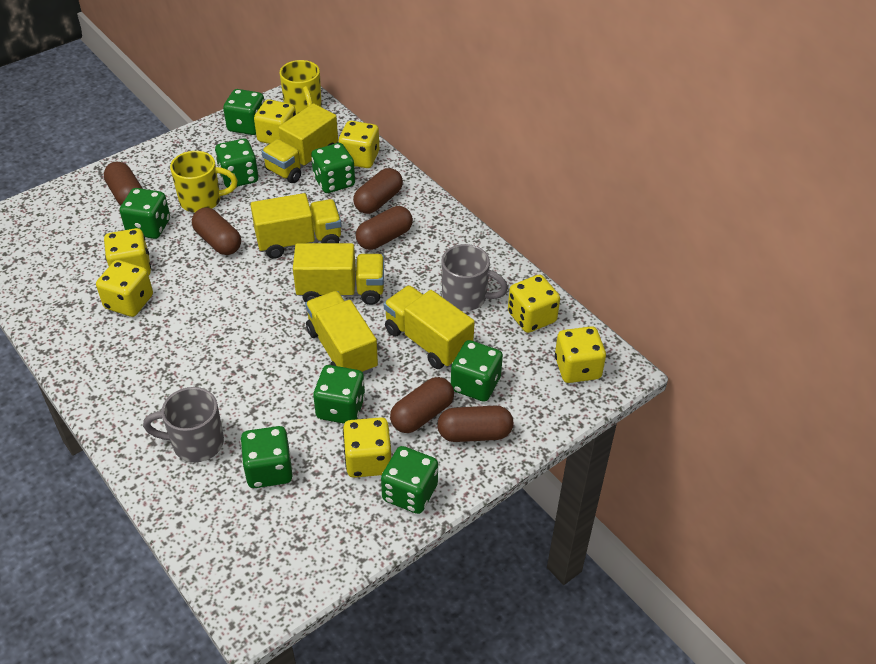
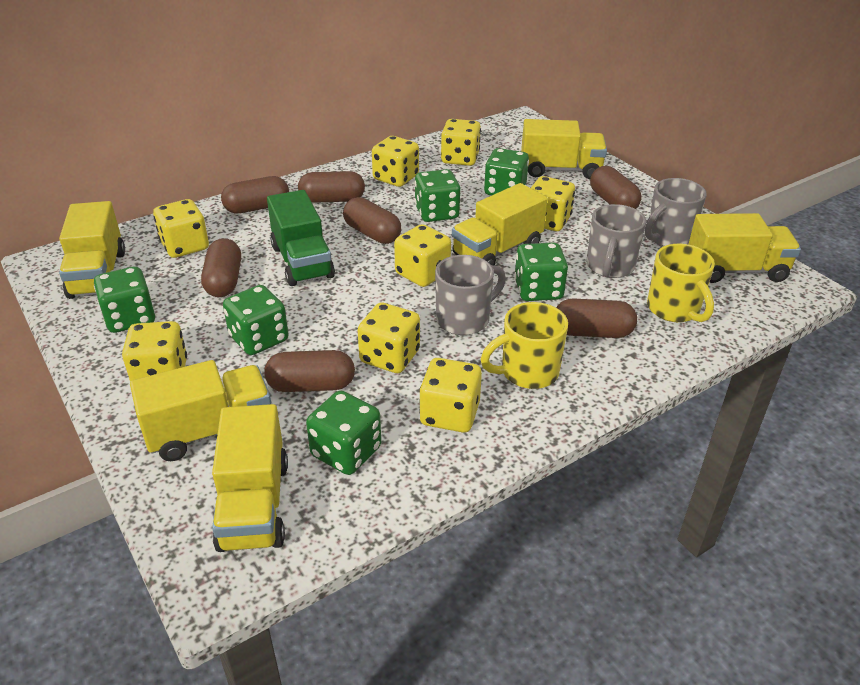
brown capsule: [104,162,143,205] [192,208,241,255] [353,168,403,214] [356,206,413,250] [390,377,454,433] [437,405,513,442] = 6 -> [201,238,241,297] [221,176,289,214] [264,350,355,392] [298,171,365,203] [343,197,401,244] [556,298,637,338] [590,166,642,209] = 7
green dice: [120,188,170,239] [215,139,258,188] [223,89,264,135] [240,426,293,488] [311,143,355,193] [313,365,365,424] [381,446,438,514] [451,340,503,402] = 8 -> [94,267,155,333] [223,285,288,355] [306,390,381,475] [415,169,460,222] [484,148,529,196] [514,242,568,301] = 6
green truck: none = 0 -> [267,190,335,286] = 1
grey mug: [143,387,224,462] [442,244,508,311] = 2 -> [435,255,506,335] [586,204,646,278] [645,178,707,246] = 3
yellow dice: [96,260,153,317] [104,228,151,275] [254,99,296,144] [339,121,379,168] [343,417,391,478] [508,275,560,333] [555,326,606,383] = 7 -> [122,321,187,381] [153,199,209,258] [358,303,420,373] [372,136,419,187] [394,224,451,287] [419,358,482,433] [441,119,481,166] [531,176,575,231] = 8
yellow truck: [250,193,342,259] [261,103,338,183] [293,243,384,305] [305,291,378,374] [384,285,475,369] = 5 -> [59,201,125,299] [130,360,271,461] [212,404,288,552] [452,183,548,265] [521,119,607,179] [688,213,801,283] = 6

